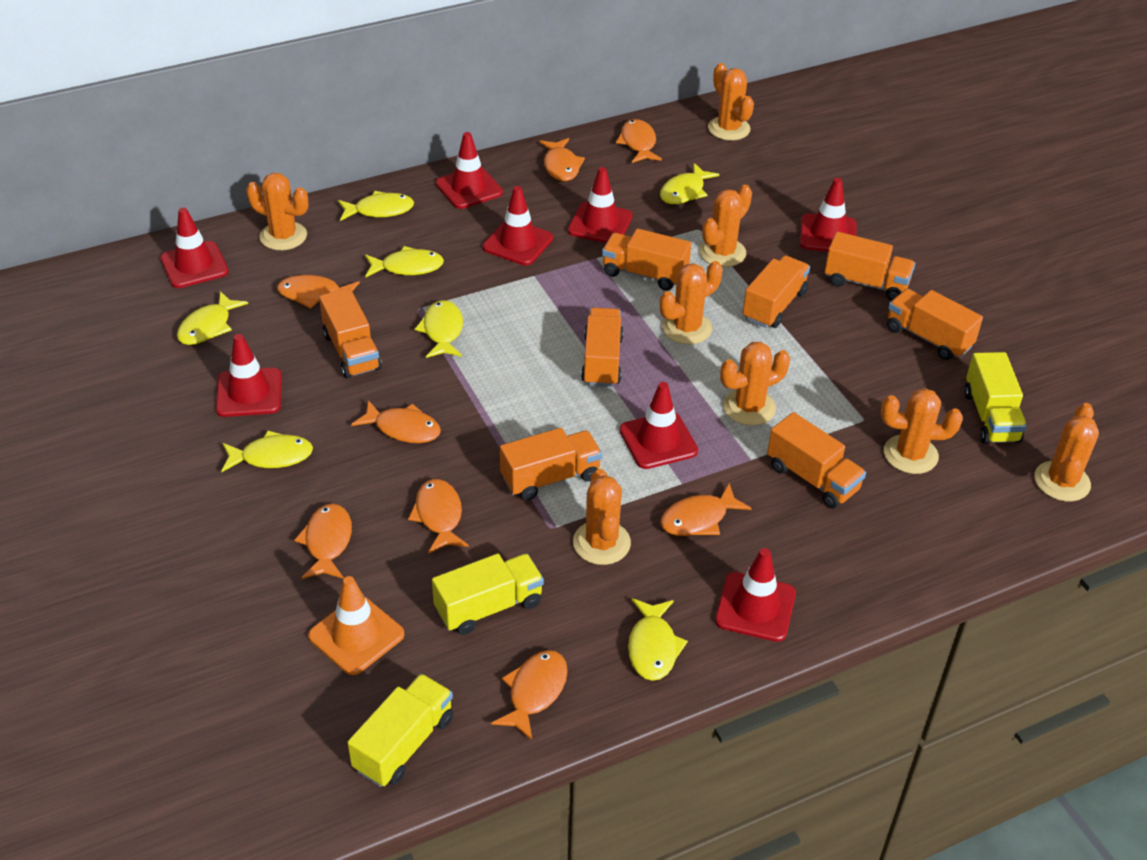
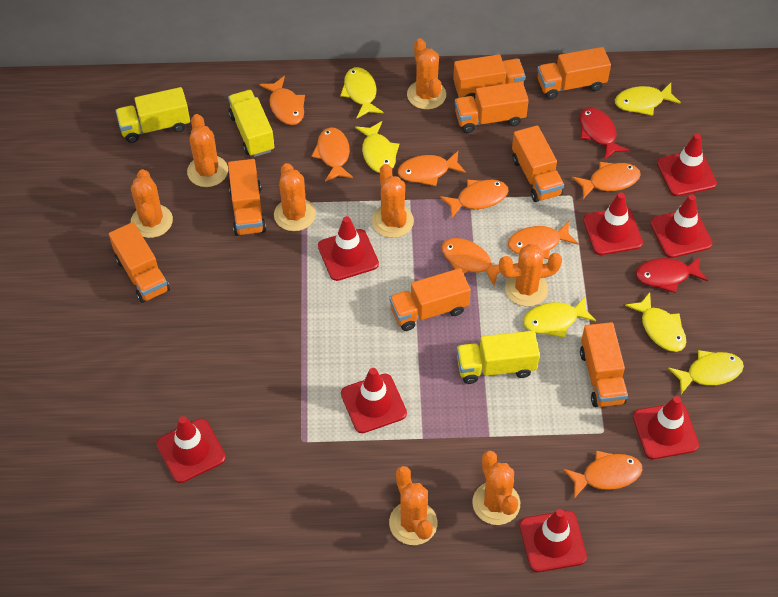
orange traffic cone: [308,576,404,675] = 1 -> none = 0
red fish: none = 0 -> [580,107,629,160] [635,256,708,293] = 2
yellow fish: [177,291,248,345] [221,431,313,472] [338,191,414,221] [365,246,444,277] [415,300,463,358] [628,598,688,681] [660,163,719,204] = 7 -> [340,67,383,118] [355,121,399,173] [523,296,596,338] [615,83,681,116] [625,292,686,352] [668,350,744,394] = 6

